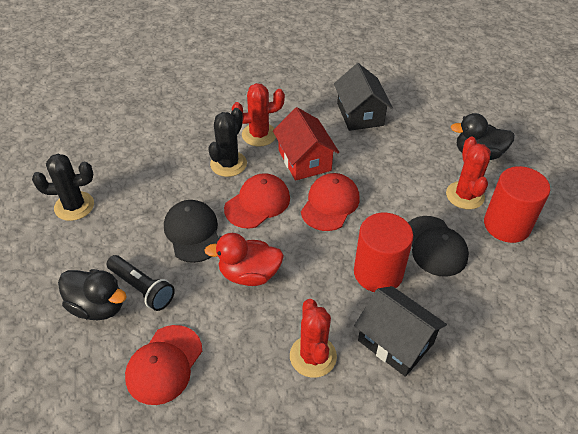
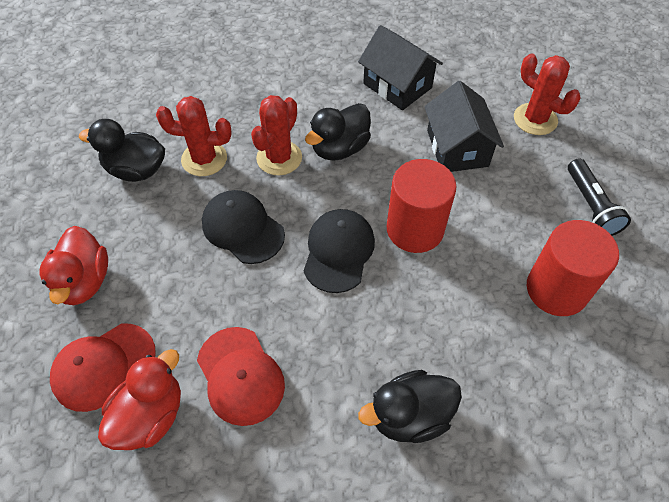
black cactus: [32,154,94,221] [208,108,247,177] = 2 -> none = 0
black duck: [58,269,127,320] [450,113,515,160] = 2 -> [79,119,165,182] [305,103,371,161] [358,370,462,443] = 3
red cap: [125,325,202,405] [224,173,290,229] [301,173,360,231] = 3 -> [50,324,156,412] [197,327,285,426] = 2
red duck: [204,233,284,286] = 1 -> [39,226,108,305] [98,349,181,450] = 2
red house: [273,107,339,181] = 1 -> none = 0

